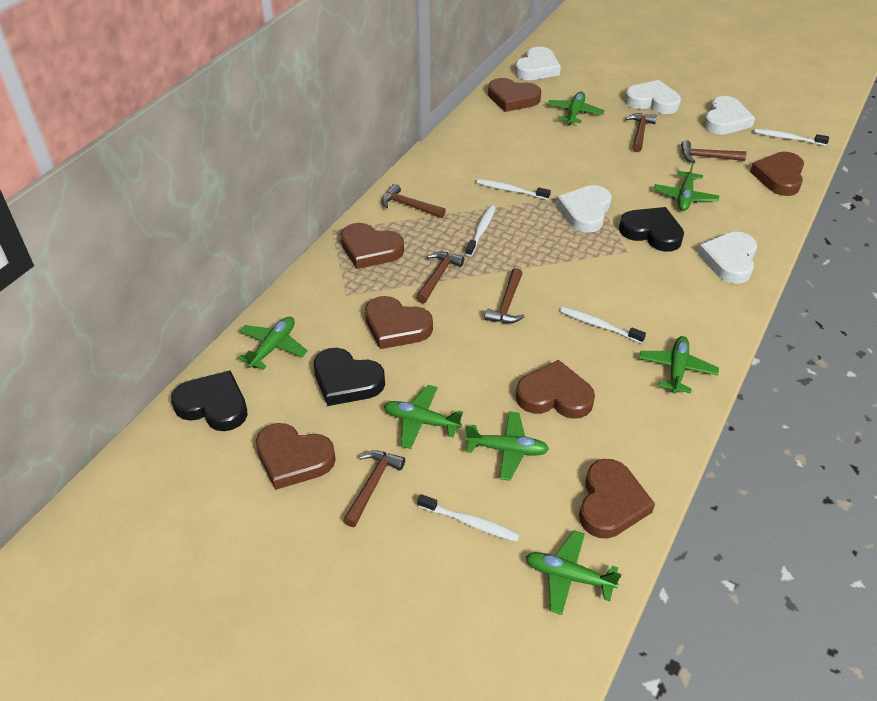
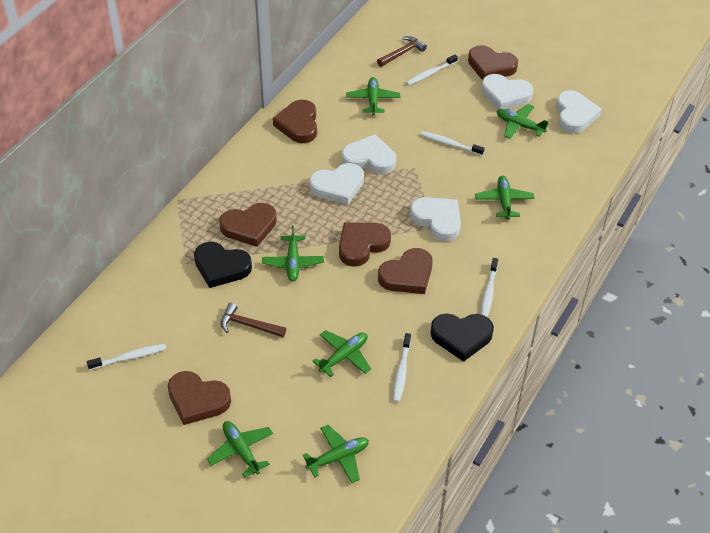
black heart: [171,370,248,431] [314,348,385,406] [619,207,684,252] = 3 -> [194,242,252,288] [430,313,494,362] = 2
brown hammer: [343,450,405,527] [382,184,446,218] [416,252,464,303] [484,268,525,323] [625,113,657,152] [681,140,746,163] = 6 -> [221,303,286,337] [377,36,427,67] = 2
brown heart: [256,423,336,490] [341,223,404,269] [365,296,433,349] [488,78,541,112] [516,360,595,419] [579,459,655,539] [750,152,804,196] = 7 -> [168,371,231,425] [219,203,277,247] [273,100,317,143] [339,222,391,267] [378,248,433,294] [468,45,518,80] = 6

